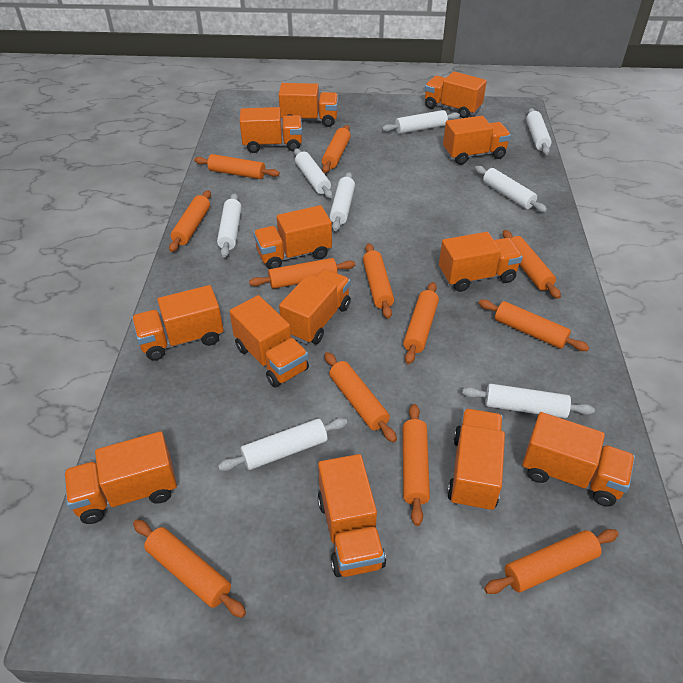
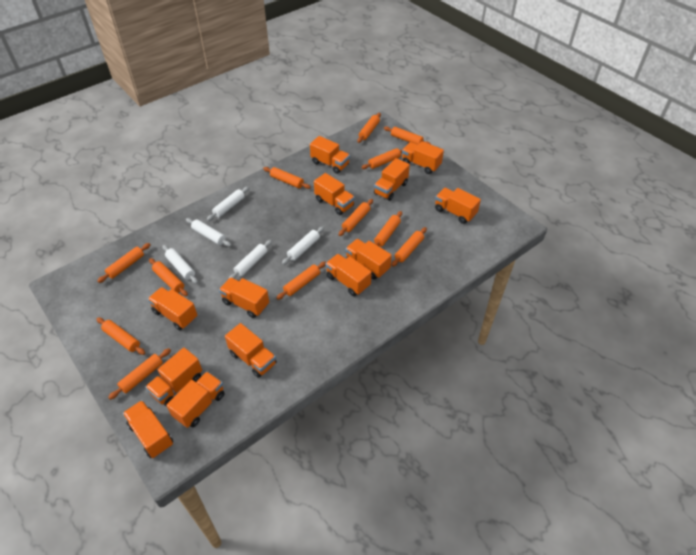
white rolling pin: [217,193,242,258] [218,418,348,471] [294,149,333,198] [330,172,355,231] [382,110,460,134] [462,384,595,418] [475,166,547,212] [526,108,552,155] = 8 -> [162,245,198,284] [186,218,231,247] [207,187,249,221] [229,240,272,279] [282,226,324,265] = 5

